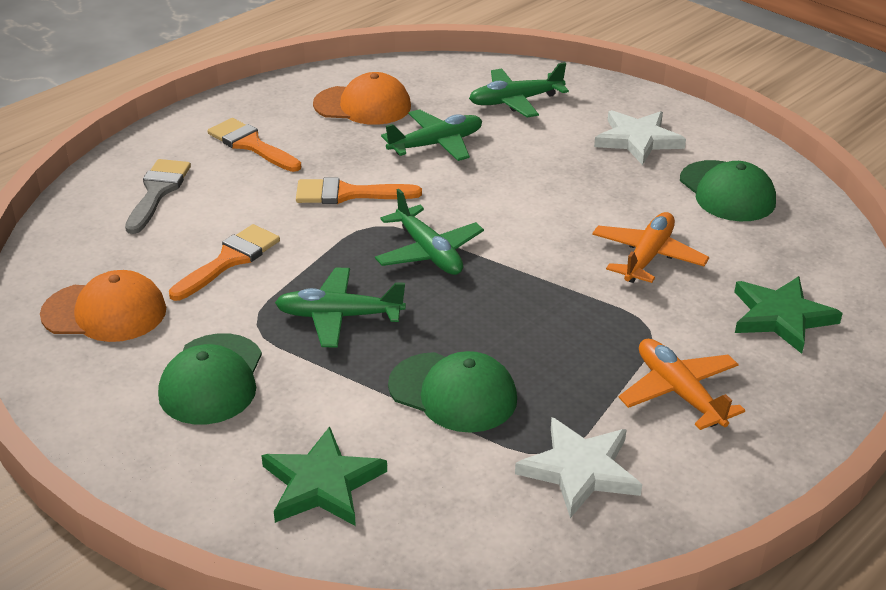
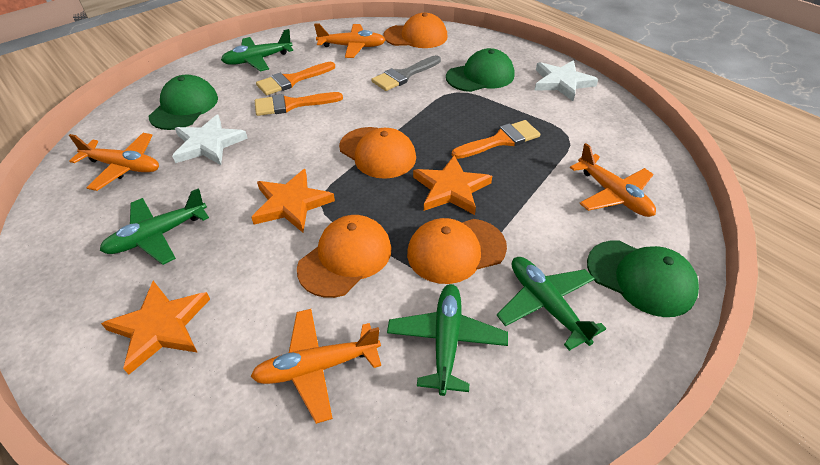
green star: [261,426,387,526] [734,276,843,354] = 2 -> none = 0
orange cap: [40,270,166,342] [313,72,411,125] = 2 -> [297,215,391,298] [339,127,416,179] [383,13,448,48] [407,218,507,284] = 4
orange plane: [592,212,709,283] [619,339,745,430] = 2 -> [69,133,159,191] [250,309,381,424] [314,24,386,58] [570,143,656,217] = 4
orange star: none = 0 -> [101,281,210,375] [251,169,335,232] [413,155,492,215] = 3

